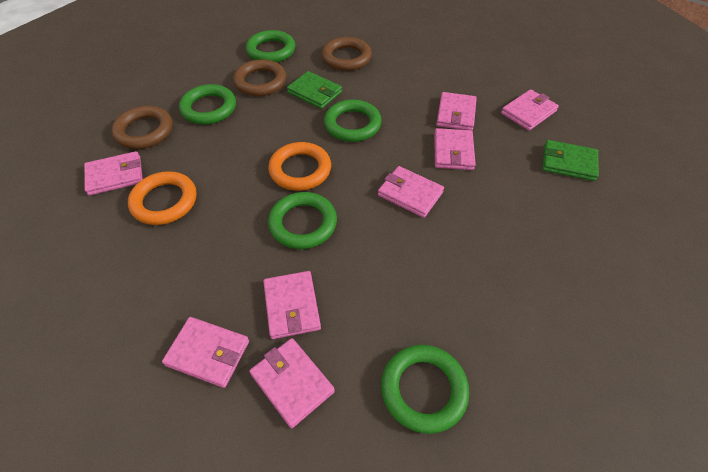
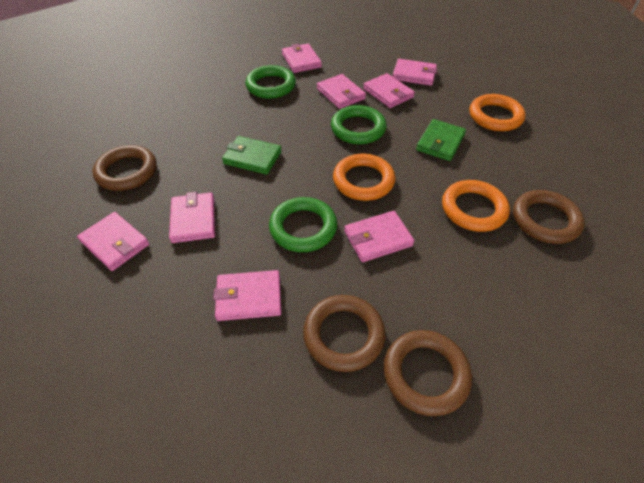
brown ring: [111,106,173,149] [233,59,287,96] [322,37,372,71] = 3 -> [92,145,157,191] [303,295,385,372] [384,330,472,416] [513,190,585,244] = 4
green ring: [179,84,236,125] [246,30,295,63] [268,192,337,249] [324,99,382,142] [381,345,469,434] = 5 -> [245,65,296,99] [269,197,337,252] [331,105,387,144] = 3
orange ring: [128,171,197,225] [268,142,331,191] = 2 -> [333,154,395,201] [442,180,510,232] [469,94,526,131] = 3

